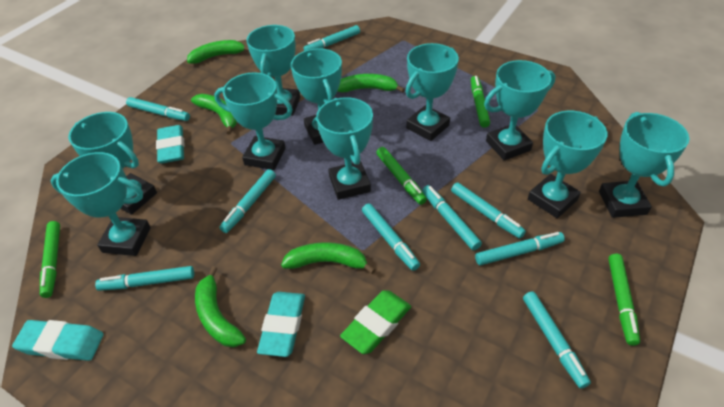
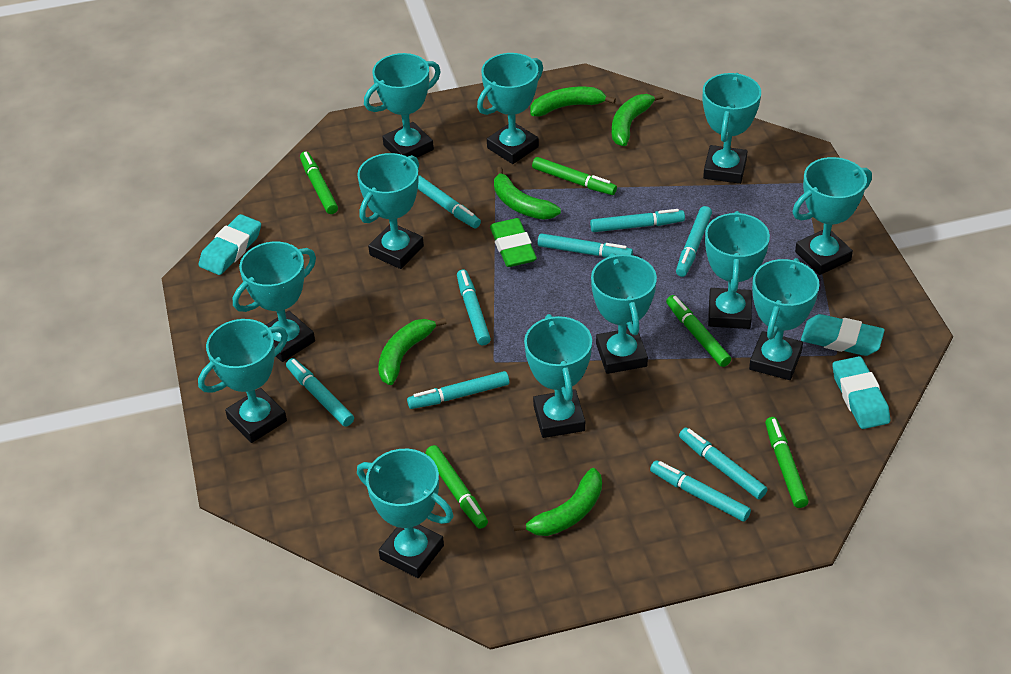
green marker: [40,221,60,298] [376,147,427,205] [471,76,490,128] [608,254,640,346] = 4 -> [300,151,338,214] [426,445,488,529] [532,157,617,195] [666,295,731,367] [765,417,809,508] = 5
turquoise trophy: [50,152,151,256] [68,112,157,215] [214,72,293,170] [247,25,300,116] [291,48,342,145] [316,97,373,200] [406,43,459,141] [484,60,555,161] [528,111,607,218] [599,112,689,218] = 10 -> [198,319,288,443] [233,242,316,362] [357,153,424,269] [357,449,454,578] [364,53,441,158] [477,53,543,164] [524,314,592,438] [591,253,657,374] [703,73,761,184] [705,211,770,329] [749,258,819,380] [792,157,872,275] = 12

